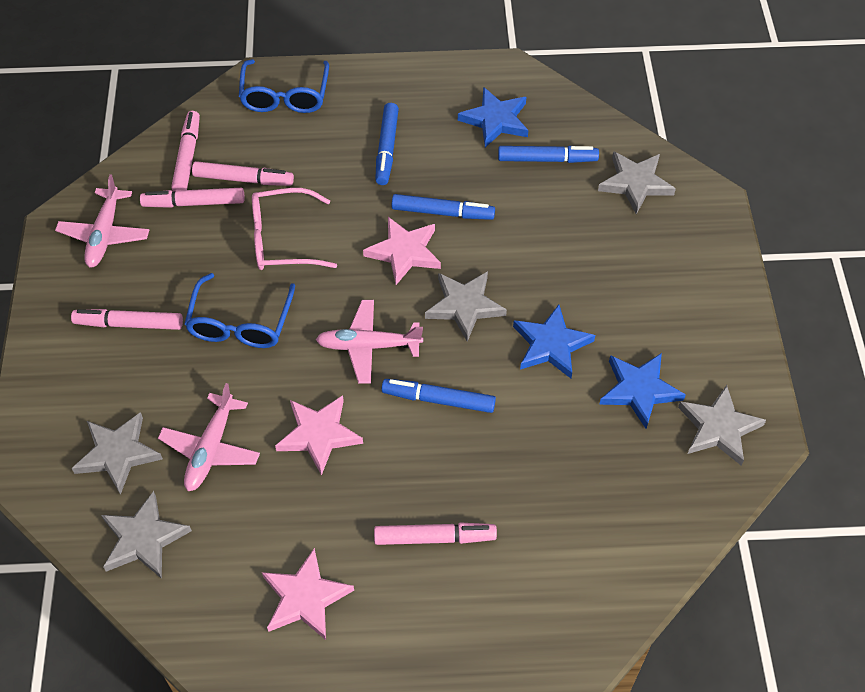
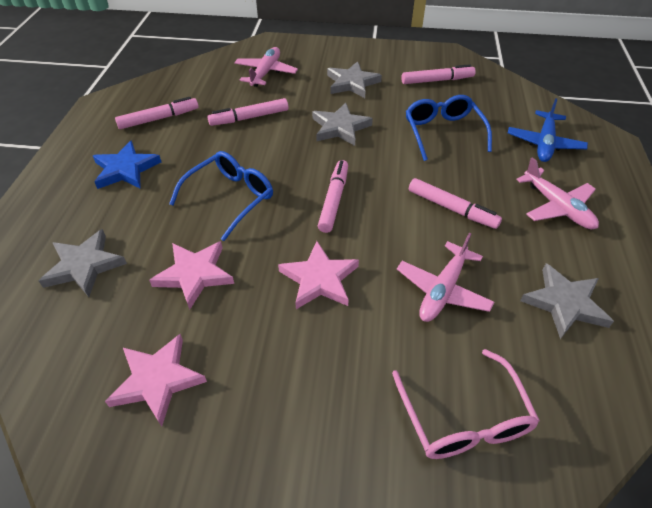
blue marker: [375,103,399,185] [381,379,496,413] [392,194,495,220] [498,146,599,163] = 4 -> none = 0
blue plane: none = 0 -> [508,98,588,162] = 1
blue star: [458,87,528,148] [513,305,595,378] [599,353,686,429] = 3 -> [93,141,161,189] = 1
grey star: [71,412,163,495] [101,491,192,579] [425,271,507,342] [598,151,676,214] [678,385,766,466] = 5 -> [39,229,127,297] [312,102,373,146] [327,61,382,98] [520,263,614,339] = 4

